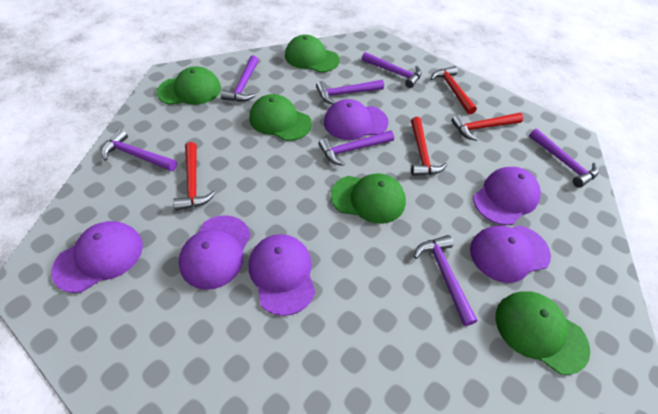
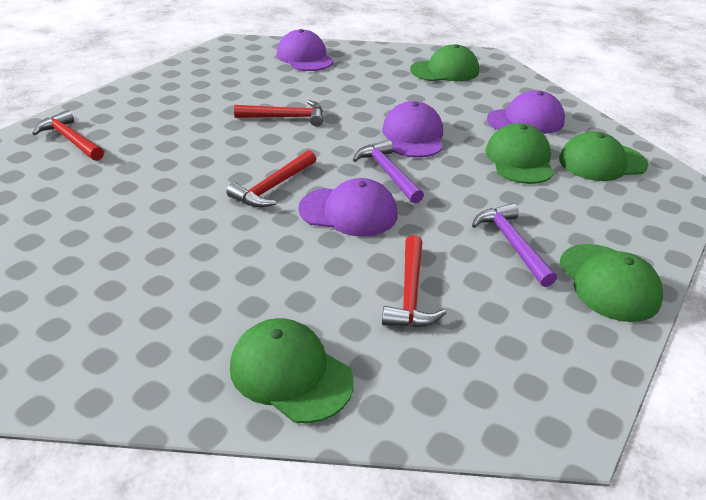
purple cap: [51,221,143,293] [179,215,251,290] [249,234,315,316] [324,99,389,140] [470,225,551,283] [473,167,541,225] = 6 -> [277,29,334,71] [298,178,397,237] [382,101,443,158] [487,90,565,134] = 4
purple hammer: [102,129,177,171] [221,55,259,102] [316,80,384,104] [319,130,394,166] [362,52,422,88] [414,235,477,326] [529,128,598,188] = 7 -> [353,140,424,204] [472,203,557,287] = 2

